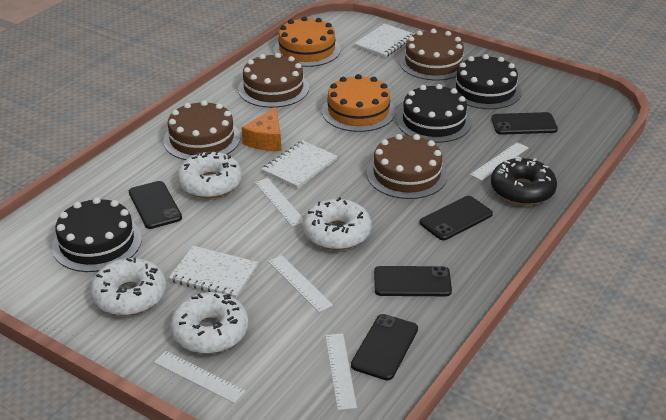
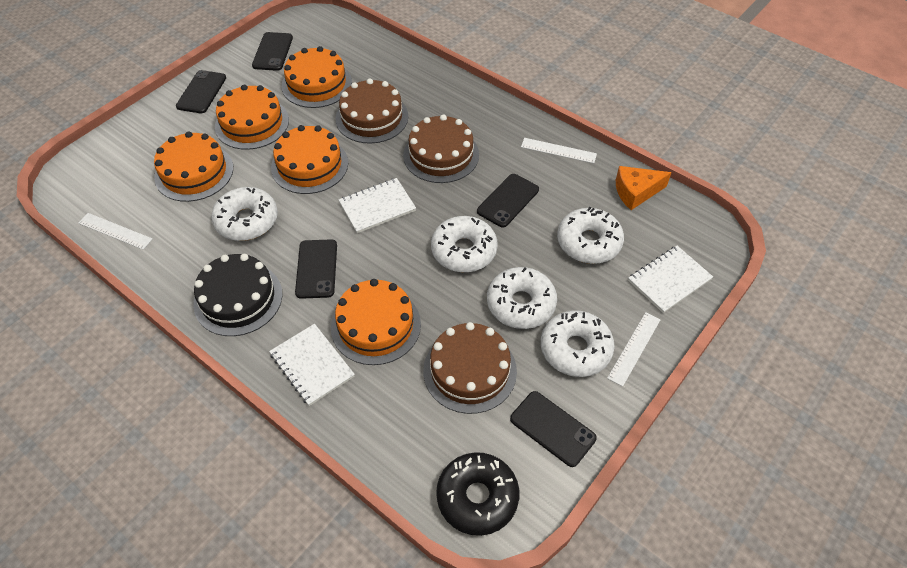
black cake: [52,197,142,272] [397,84,472,143] [450,54,522,109] = 3 -> [193,254,282,336] = 1
brown cake: [163,100,241,160] [238,53,309,108] [367,134,447,199] [399,29,467,80] = 4 -> [336,78,408,144] [403,114,479,183] [423,322,517,414] = 3
orange cake: [274,16,341,67] [322,74,396,132] = 2 -> [154,131,233,202] [215,85,289,150] [271,125,348,194] [282,46,352,108] [331,279,421,365] = 5
white donut: [90,258,166,316] [170,292,249,354] [177,151,242,198] [303,197,371,250] = 4 -> [211,187,278,241] [431,216,498,272] [487,267,557,329] [541,310,615,377] [557,207,624,264] = 5
white ruler: [154,351,246,403] [255,178,304,227] [268,255,333,312] [325,333,357,410] [470,142,528,181] = 5 -> [78,213,152,250] [521,138,597,163] [607,312,661,387] = 3

